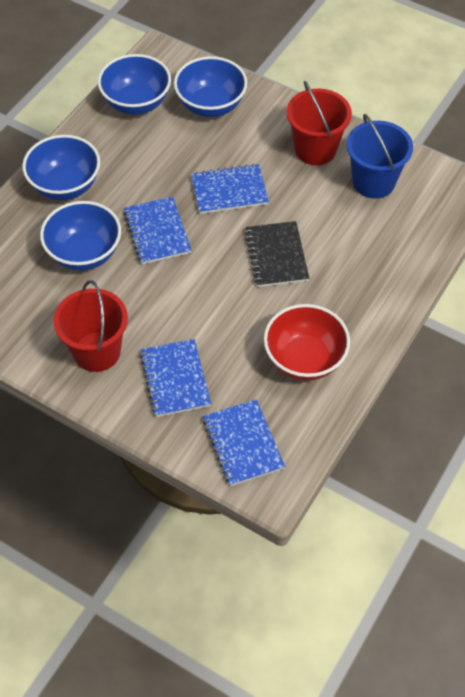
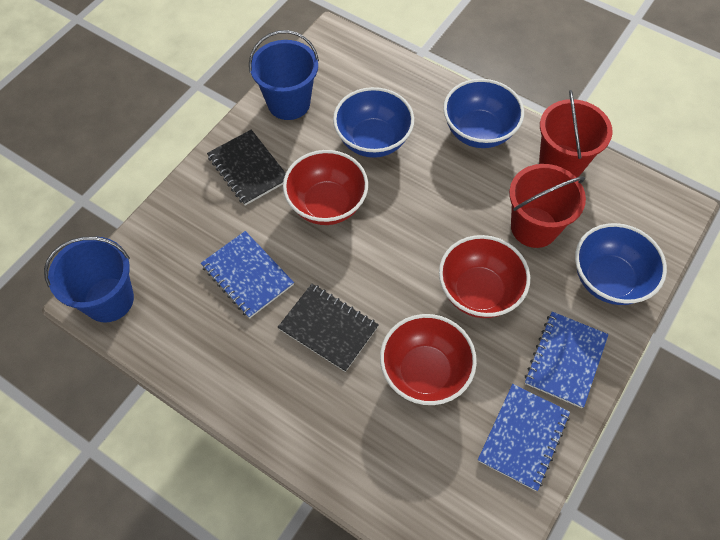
black notebook: [245,221,309,287] = 1 -> [207,130,286,206] [278,284,379,372] = 2
blue bowl: [22,135,100,200] [40,201,121,271] [98,54,171,115] [174,56,247,117] = 4 -> [333,87,414,158] [443,79,524,148] [575,223,667,305] = 3
blue bucket: [346,114,413,199] = 1 -> [44,237,134,323] [249,30,319,120] = 2
blue notebook: [124,197,191,264] [140,339,211,417] [191,164,269,214] [203,399,285,486] = 4 -> [201,231,294,318] [478,384,570,491] [525,312,608,408] = 3
red bowl: [264,304,350,381] = 1 -> [283,150,368,225] [380,314,477,405] [439,235,530,318] = 3

